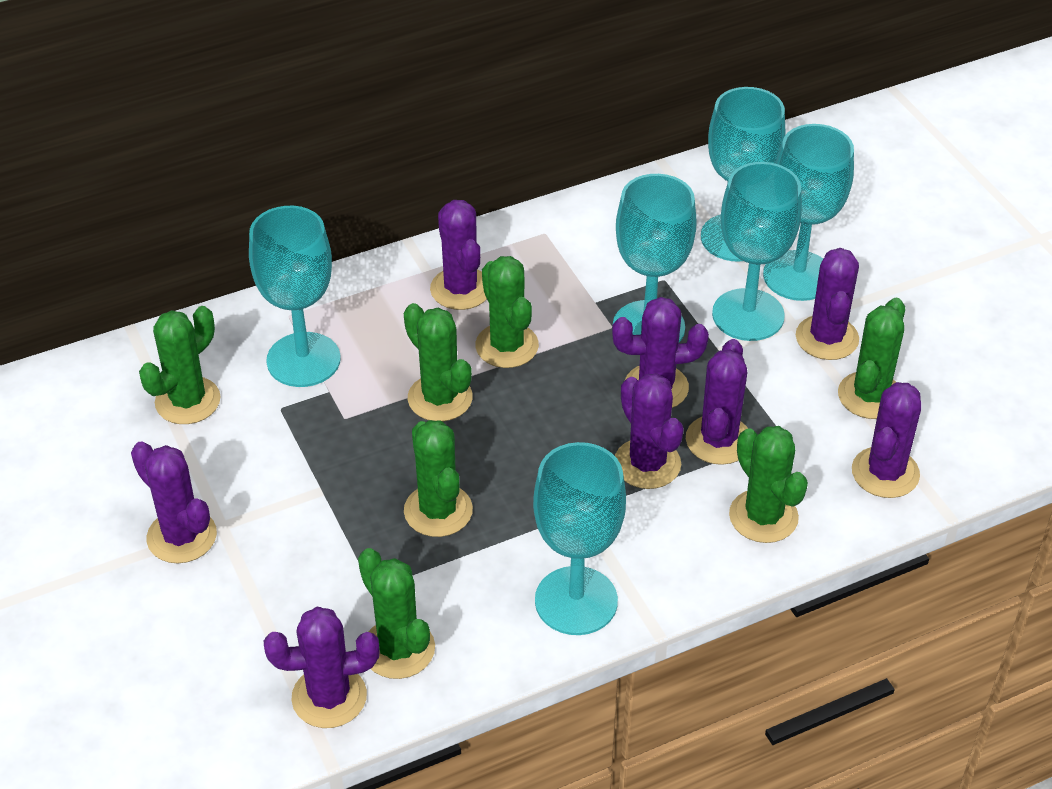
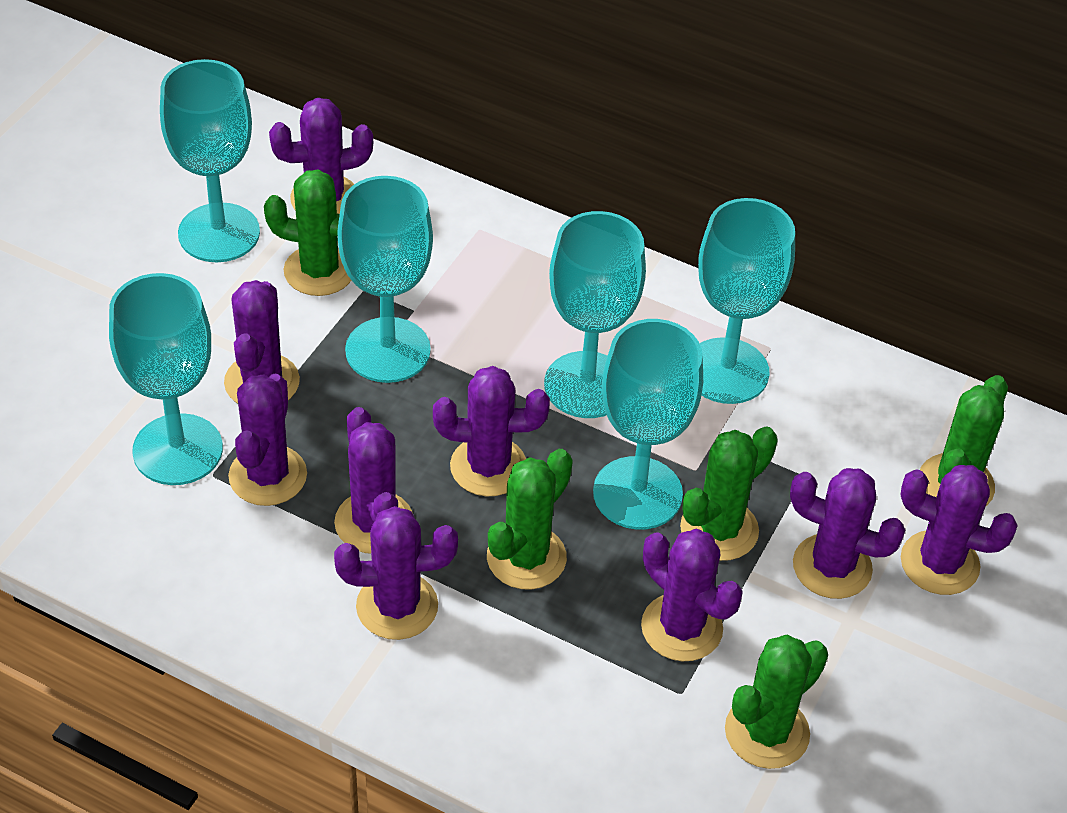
green cactus: [139,306,221,424] [358,548,435,679] [404,303,473,421] [404,420,473,537] [475,256,539,368] [729,426,808,543] [838,298,905,419] = 7 -> [264,169,351,296] [487,449,573,589] [680,426,778,561] [725,635,828,769] [920,375,1008,506] = 5
purple cactus: [131,441,217,563] [264,607,380,728] [430,200,487,310] [612,297,709,408] [615,373,683,489] [686,339,748,465] [796,248,859,360] [852,382,921,498] = 8 -> [224,280,300,404] [228,374,307,506] [269,98,373,214] [334,407,413,554] [334,506,458,640] [433,366,550,496] [641,529,743,661] [790,468,905,599] [900,465,1018,595] = 9

